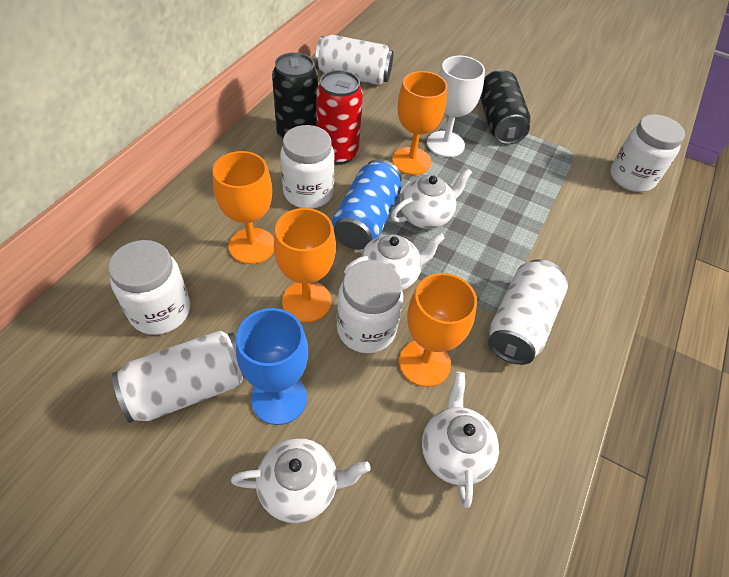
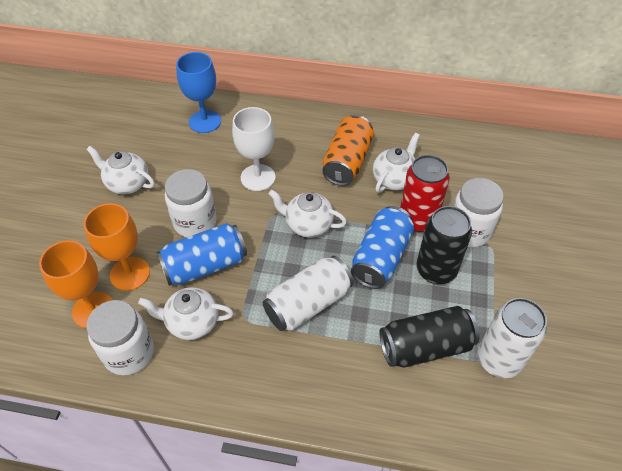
blue can: [332,159,402,250] = 1 -> [156,223,247,286] [351,206,414,289] = 2
orange can: none = 0 -> [322,115,374,186] = 1
orange goblet: [213,151,274,264] [274,208,336,322] [392,71,448,175] [399,273,477,387] = 4 -> [39,240,112,328] [84,203,150,291] = 2
white can: [112,330,245,423] [315,35,394,85] [488,259,568,365] = 3 -> [263,256,353,331] [478,298,547,378] = 2
white jar: [108,240,190,335] [280,125,335,209] [337,260,403,353] [610,114,685,192] = 4 -> [86,300,154,375] [165,169,217,237] [453,178,504,247] = 3

